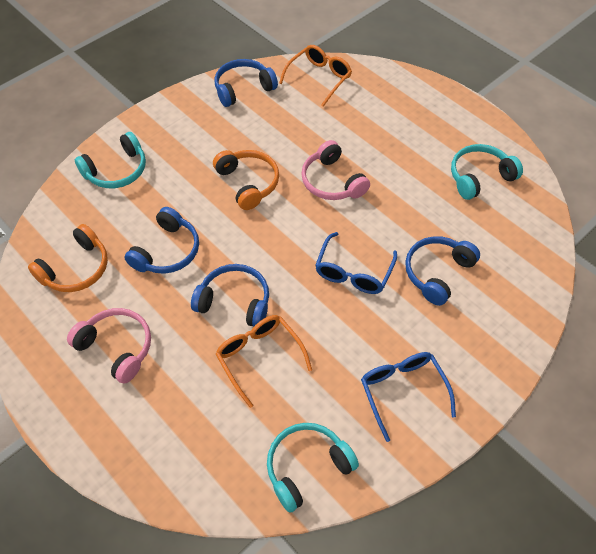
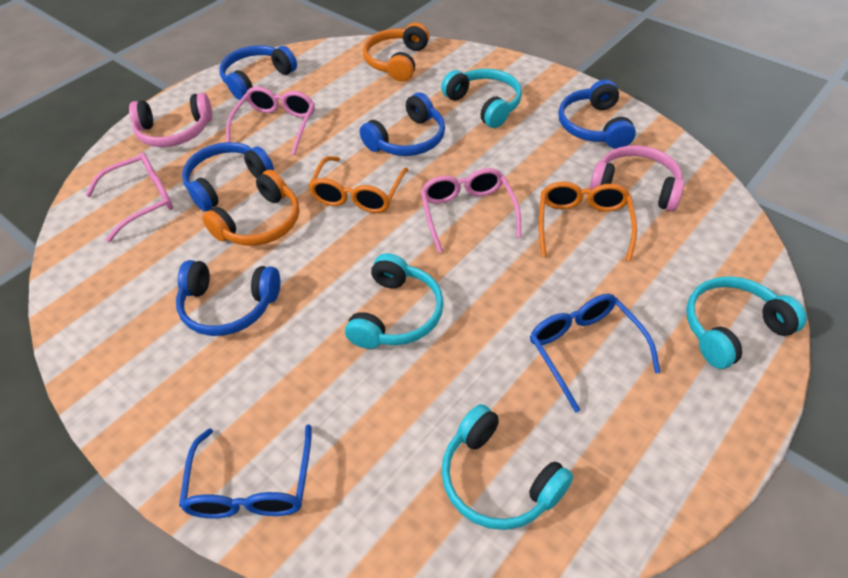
blue headphones: [124,207,199,274] [191,264,269,326] [215,59,278,107] [405,236,480,306] = 4 -> [176,260,280,336] [182,142,274,211] [219,45,297,100] [360,92,445,156] [558,79,636,149] = 5
pink glasses: none = 0 -> [85,152,173,242] [226,87,315,155] [421,168,521,253] = 3
turquoise headphones: [75,132,146,188] [267,423,359,513] [451,144,523,200] = 3 -> [345,253,444,349] [441,69,522,128] [442,404,573,530] [686,276,807,369] = 4

